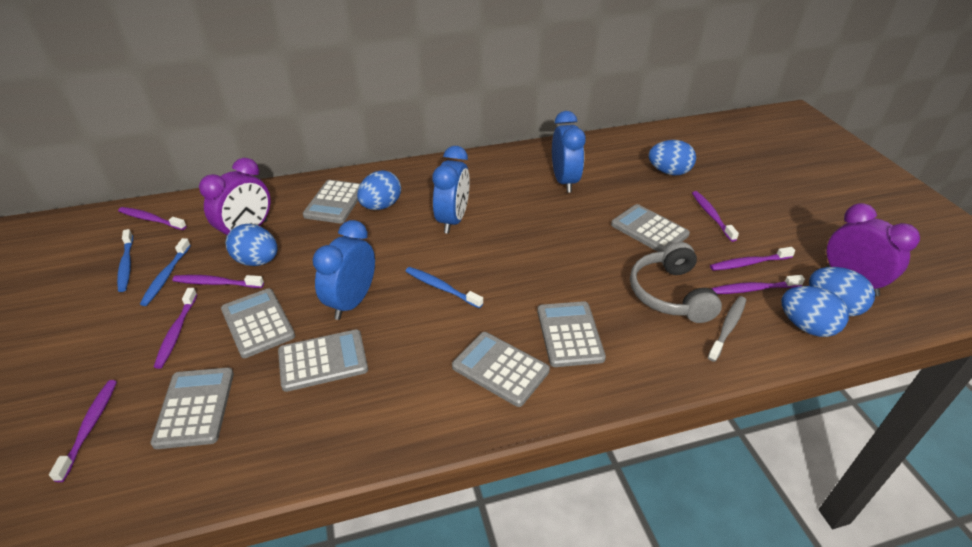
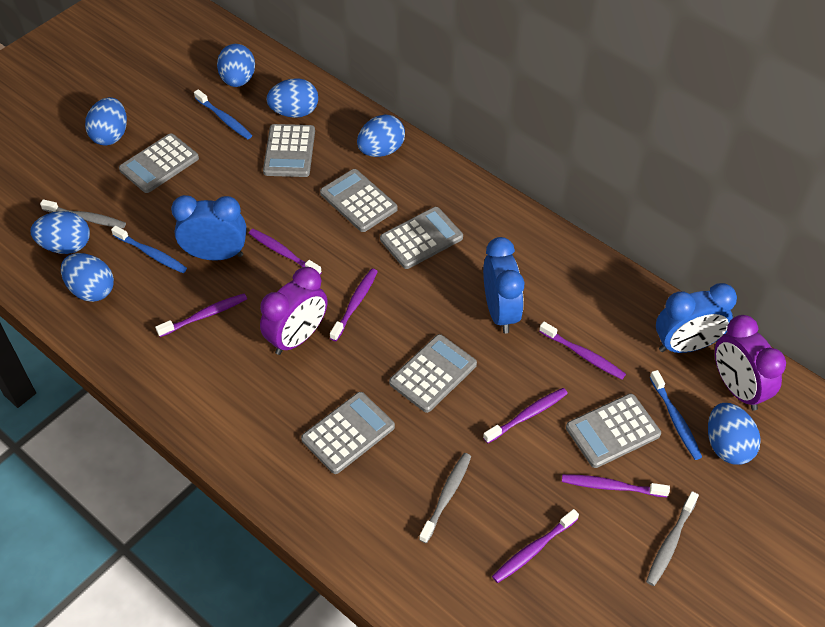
blue egg: [226,224,278,266] [357,170,401,210] [648,140,696,175] [781,286,849,337] [809,267,875,316] = 5 -> [31,211,90,254] [61,253,114,302] [85,97,127,145] [217,44,255,87] [267,78,318,118] [357,114,405,157] [708,403,761,465] = 7
grey headphones: [630,242,722,323] = 1 -> none = 0
grey toothbrush: [708,296,746,362] = 1 -> [40,199,126,229] [419,453,471,543] [646,491,699,586] = 3

